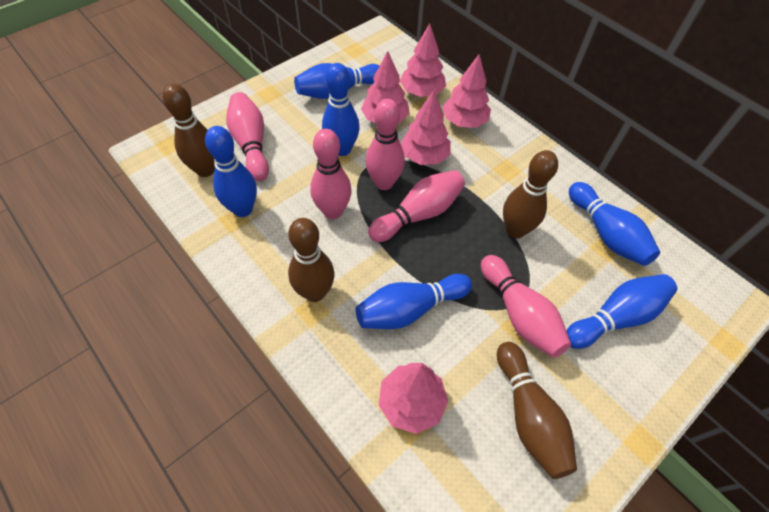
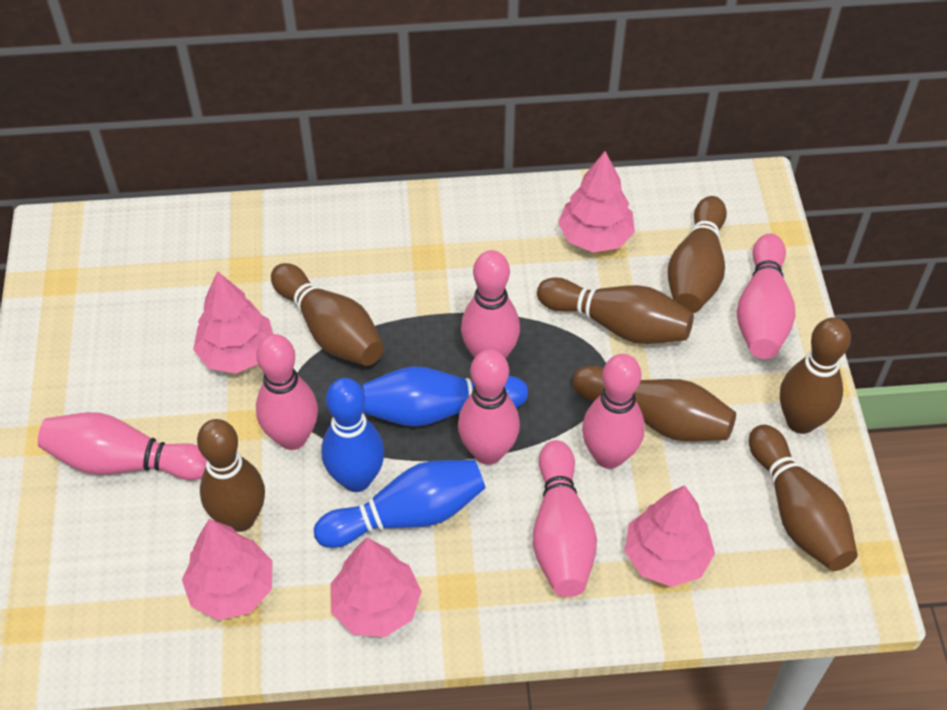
blue bowling pin: [205,126,257,217] [294,63,380,99] [322,63,360,156] [355,274,472,329] [566,274,677,349] [569,182,660,266] = 6 -> [314,460,485,548] [322,378,385,492] [362,366,528,427] = 3
brown bowling pin: [163,84,215,177] [288,218,334,302] [497,342,577,479] [503,150,558,238] = 4 -> [197,419,265,532] [271,263,384,366] [537,277,694,344] [573,366,736,441] [668,196,727,313] [749,425,858,571] [780,317,851,434] = 7
pink bowling pin: [226,92,269,181] [310,129,352,219] [365,99,405,190] [368,170,465,242] [481,255,571,358] = 5 -> [38,412,207,480] [256,334,318,450] [458,349,520,465] [461,250,520,359] [533,440,597,597] [582,354,645,469] [737,234,796,359] = 7

